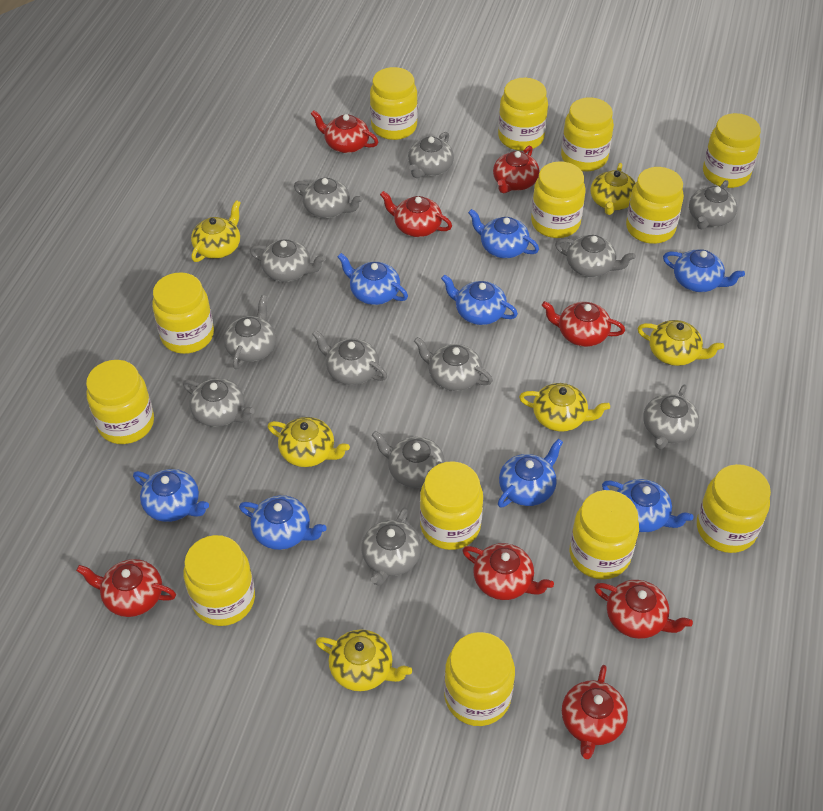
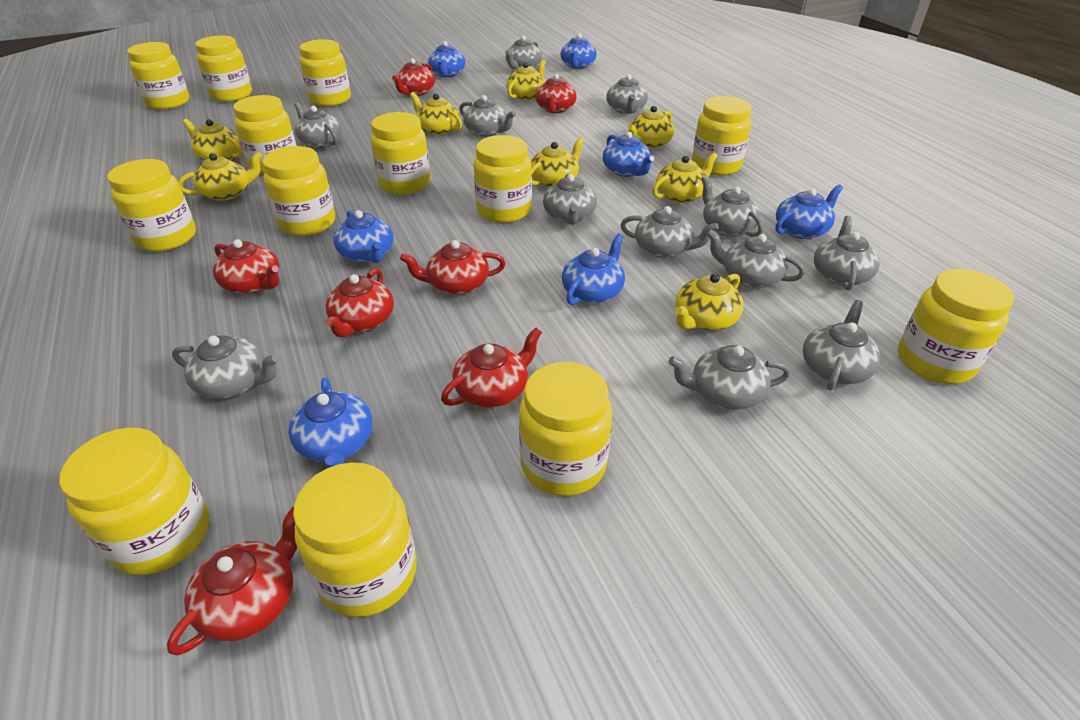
blue teapot: [133,469,209,522] [239,495,327,550] [337,253,408,305] [441,274,518,325] [468,209,539,258] [498,438,563,508] [602,479,693,532] [663,250,745,292] = 8 -> [288,377,372,468] [333,210,393,263] [428,41,465,77] [560,33,597,69] [562,233,625,305] [603,132,654,177] [776,184,843,239] = 7
red teapot: [76,559,176,617] [311,110,378,153] [380,191,452,237] [462,543,554,600] [493,146,540,193] [542,301,625,347] [562,665,628,759] [594,580,693,639] = 8 -> [167,506,297,655] [213,239,279,294] [325,268,394,337] [392,58,435,96] [400,240,506,295] [441,328,542,408] [535,74,577,113] = 7
yellow teapot: [191,200,241,262] [268,417,350,467] [316,629,412,691] [519,383,610,432] [590,163,636,215] [637,320,724,366] = 6 -> [178,152,263,201] [183,119,243,160] [410,92,462,135] [506,60,546,101] [531,137,584,188] [628,106,674,149] [652,153,718,203] [675,273,744,331] = 8

